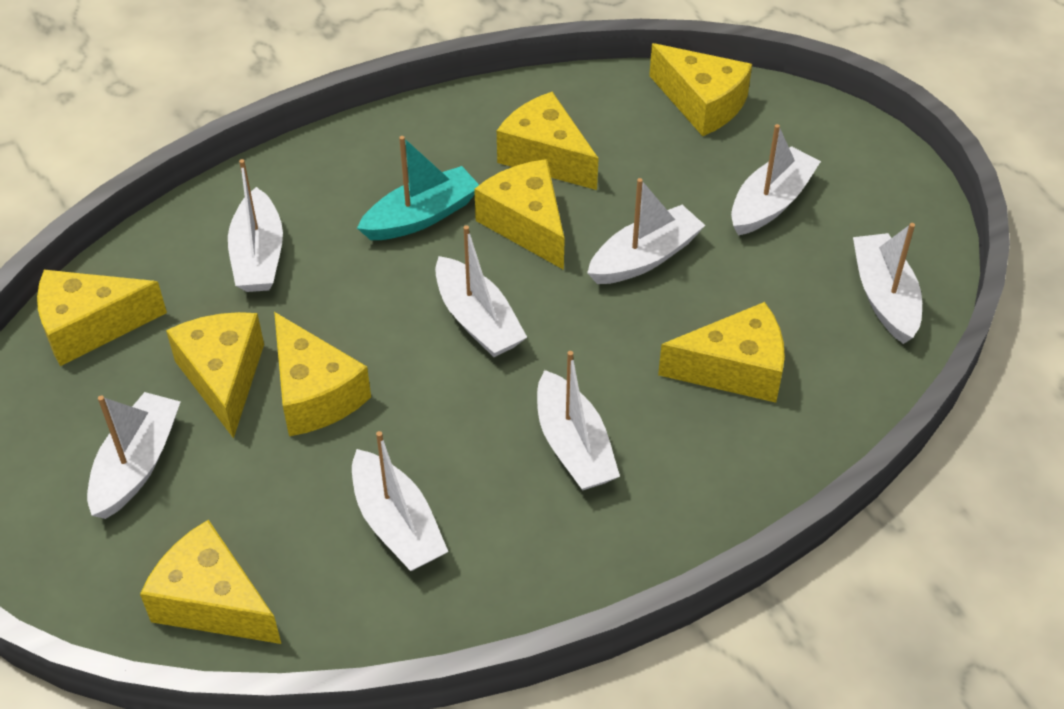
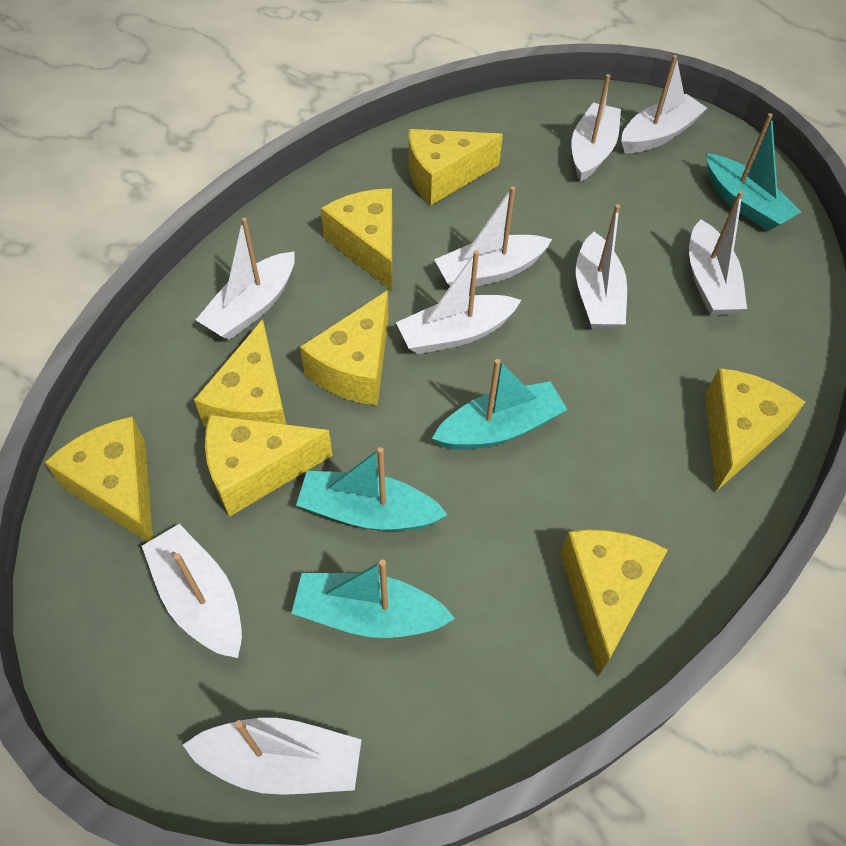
turquoise boat: [357,136,479,240] = 1 -> [291,560,455,638] [296,447,448,531] [432,359,568,450] [706,113,801,231] = 4
white boat: [87,392,181,519] [228,159,283,292] [352,431,448,571] [435,225,527,357] [537,351,620,490] [587,178,706,284] [731,124,821,236] [853,223,922,344] = 8 -> [142,524,242,658] [183,718,362,795] [196,217,295,340] [396,250,521,354] [434,186,552,286] [571,74,621,182] [576,204,627,329] [621,55,707,153] [689,191,747,315] = 9

